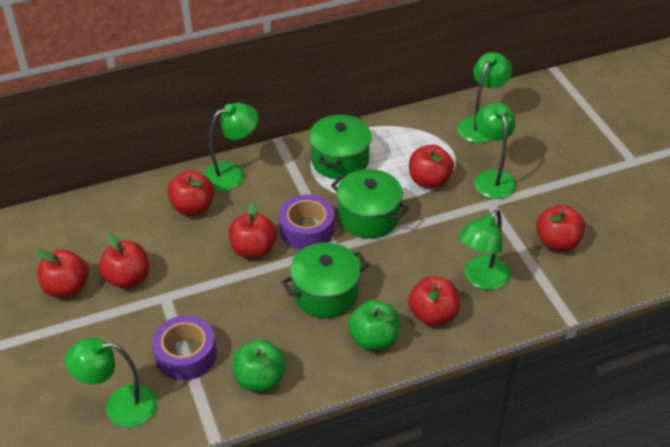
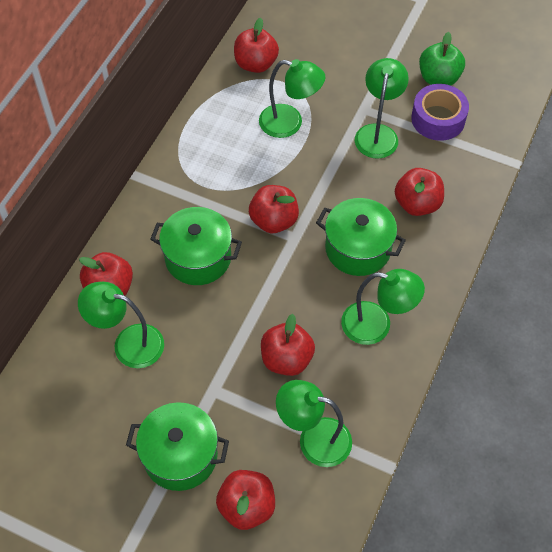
green apple: [232,339,286,392] [348,300,400,351] = 2 -> [419,32,465,85] = 1
purple tape: [152,316,217,381] [279,195,334,250] = 2 -> [411,84,469,141] = 1
red apple: [37,249,89,298] [99,233,150,289] [167,170,214,215] [228,201,277,258] [408,276,460,326] [409,145,454,189] [536,205,585,251] = 7 -> [79,252,133,296] [216,470,275,530] [234,18,279,73] [249,185,299,233] [261,314,315,376] [395,168,444,216] = 6

